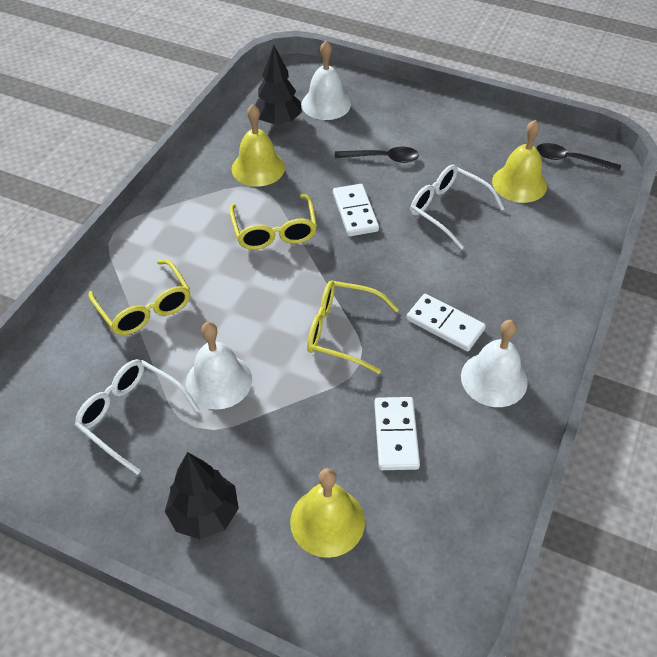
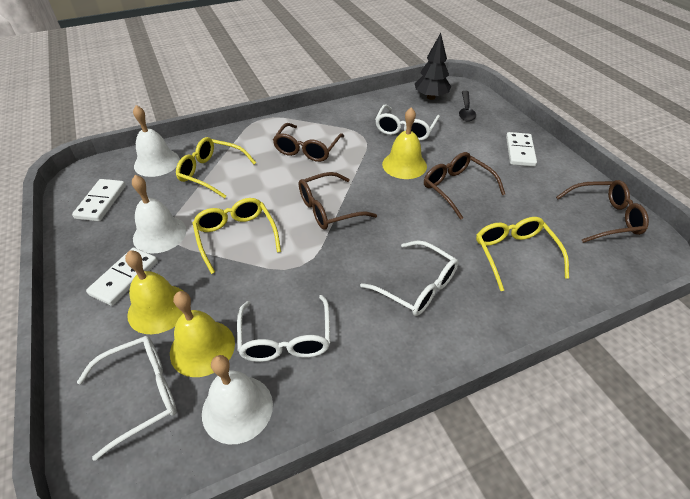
black spoon: [335,147,419,163] [536,143,621,172] = 2 -> [459,91,476,122] = 1
black tree: [165,452,239,539] [255,45,302,125] = 2 -> [415,33,451,100] = 1
brown glasses: none = 0 -> [273,123,344,162] [299,172,377,230] [424,152,505,220] [556,180,649,243] = 4
white glasses: [75,359,200,475] [410,164,505,249] = 2 -> [77,336,177,461] [237,295,330,362] [360,240,459,316] [375,104,440,141] = 4

